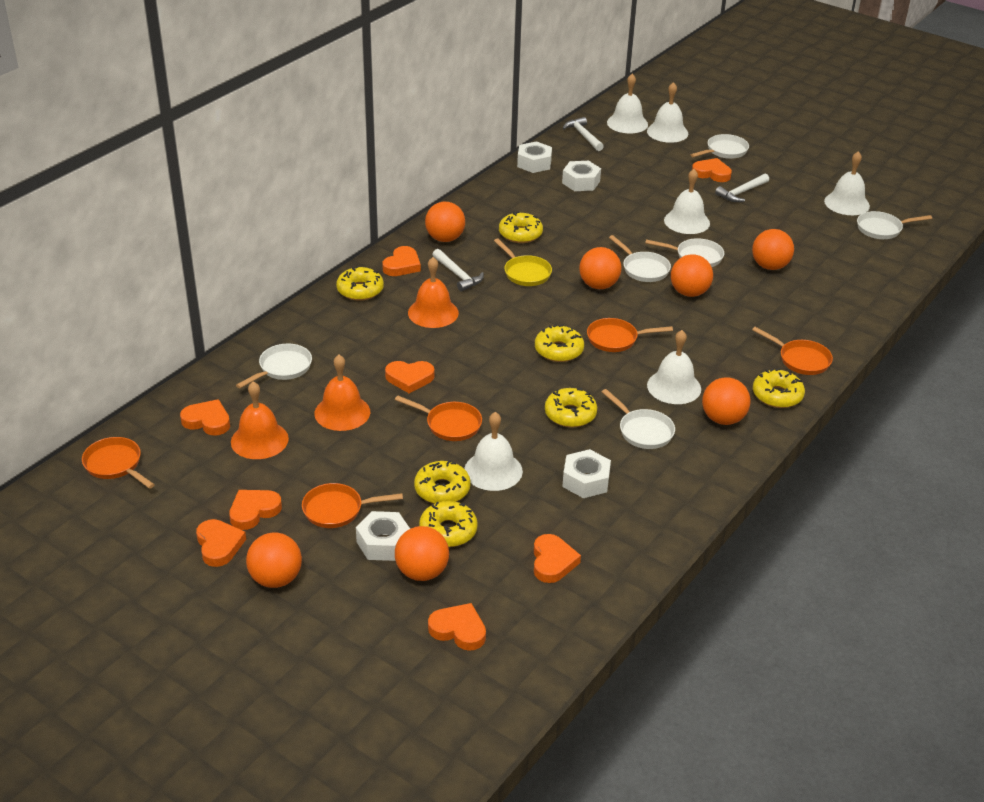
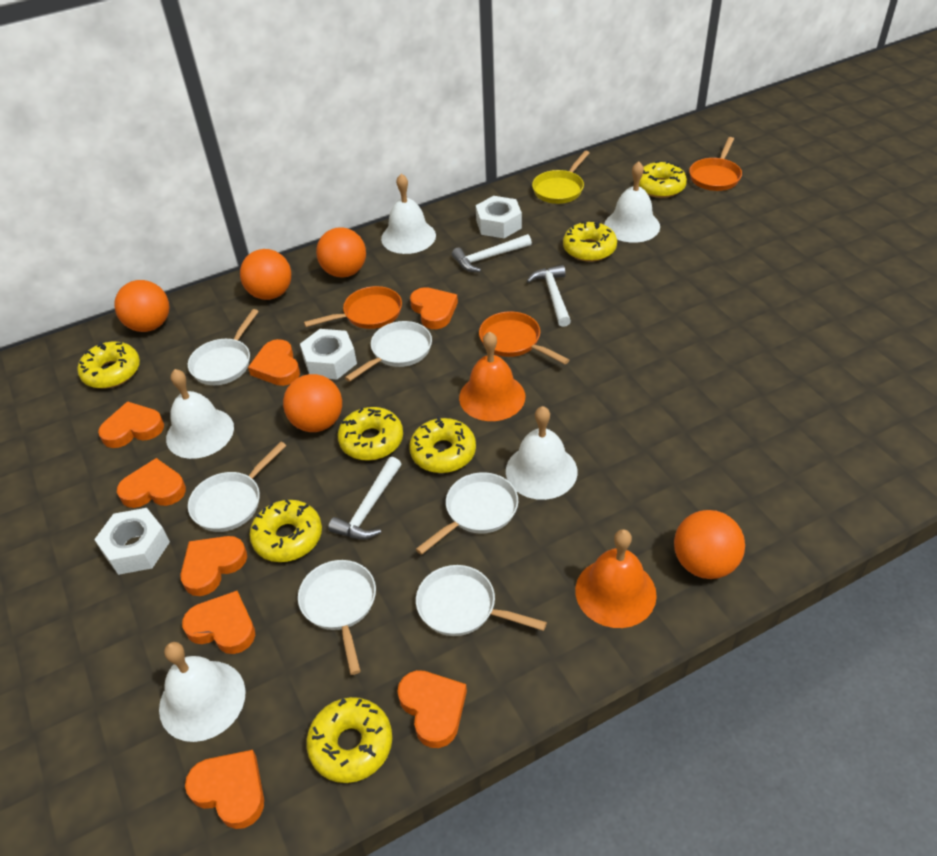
orange ball: [246,533,302,588] [395,526,449,581] [425,202,465,242] [579,247,621,289] [671,254,713,297] [702,377,751,425] [752,229,794,270] = 7 -> [114,280,169,332] [240,249,291,300] [283,374,342,432] [316,227,366,278] [674,510,745,579] = 5
orange bell: [231,381,289,459] [314,355,370,431] [408,257,459,328] = 3 -> [459,331,525,421] [575,529,657,628] = 2
orange pan: [82,437,155,489] [302,483,403,528] [395,395,482,441] [587,318,673,352] [752,327,833,375] = 5 -> [304,286,402,329] [479,311,569,364] [689,137,742,191] = 3
white bell: [464,412,523,491] [607,74,648,133] [647,82,688,143] [647,330,701,404] [664,169,710,234] [824,151,870,215] = 6 -> [159,642,246,742] [166,369,234,459] [381,174,436,254] [506,406,578,500] [604,161,660,243] = 5
white nut: [356,511,410,561] [517,141,552,173] [562,161,601,191] [562,449,611,498] = 4 -> [94,508,170,575] [300,329,357,379] [476,196,522,238] = 3

